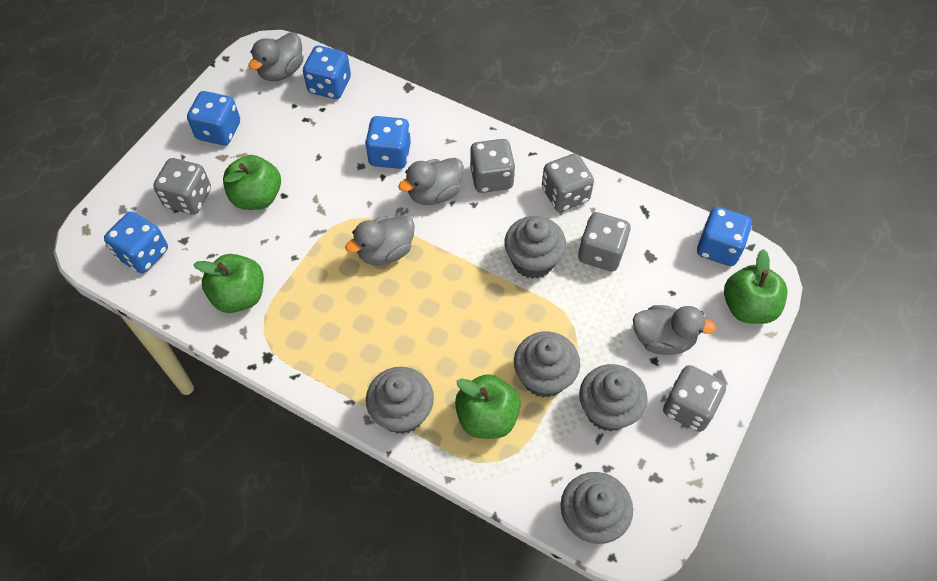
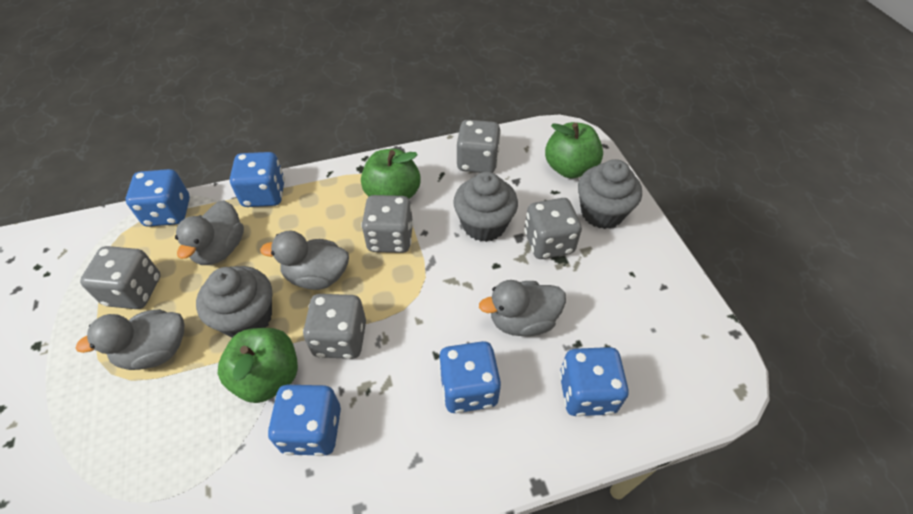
green apple: [193,254,264,313] [223,155,281,210] [455,374,521,439] [724,249,788,324] = 4 -> [218,328,298,403] [361,149,421,199] [545,122,603,178] = 3
grey cupcake: [366,367,434,434] [504,216,566,279] [514,331,580,398] [561,472,633,544] [579,364,648,432] = 5 -> [196,266,272,337] [453,172,518,242] [578,159,642,229] = 3

